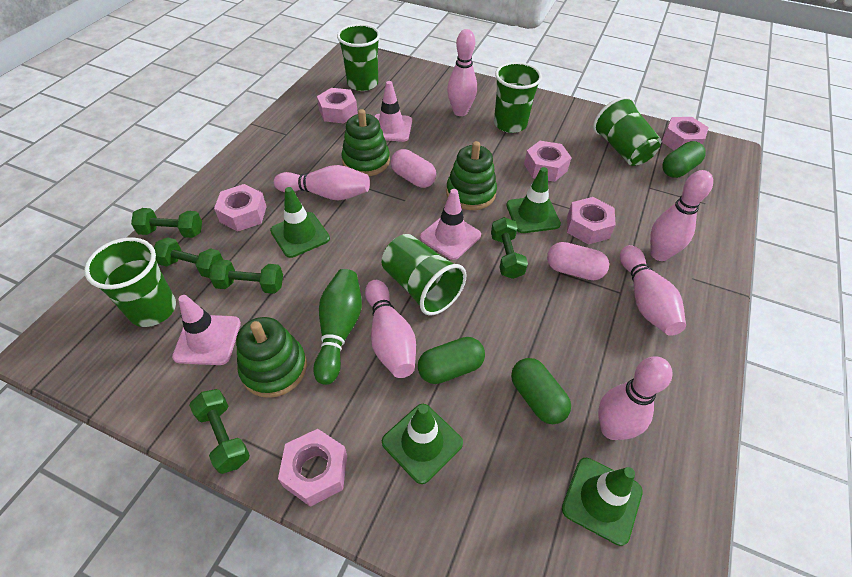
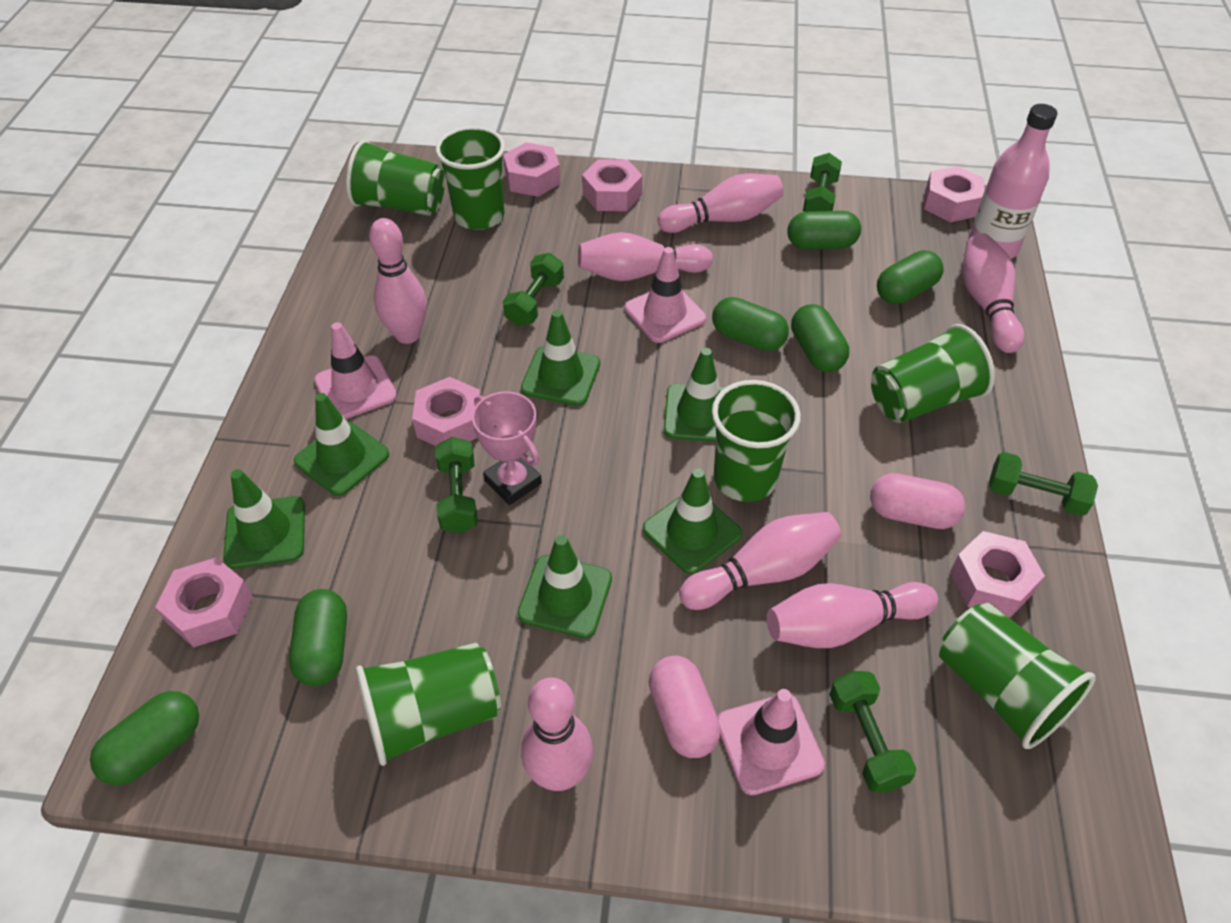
green bowling pin: [313,269,362,385] = 1 -> none = 0
green capsule: [418,337,485,384] [511,358,571,424] [662,141,706,178] = 3 -> [90,691,199,785] [289,589,347,686] [712,297,789,351] [787,211,861,250] [791,304,849,372] [877,250,944,304] = 6
green cup: [84,238,176,327] [337,24,380,91] [382,234,466,315] [494,62,542,133] [593,96,661,166] = 5 -> [346,140,445,216] [356,643,501,766] [435,126,505,230] [712,380,801,502] [871,324,995,423] [939,603,1096,749] = 6
green stacking toy: [236,317,307,398] [341,109,390,176] [446,141,497,210] = 3 -> none = 0
green traffic cone: [270,187,330,258] [382,404,463,484] [506,167,561,233] [562,458,643,546] = 4 -> [223,469,305,569] [294,393,389,496] [518,535,612,638] [521,310,600,406] [643,468,742,574] [664,348,726,442] = 6
pink bottle: none = 0 -> [968,104,1057,259] = 1
pink bowling pin: [274,165,370,200] [365,280,416,378] [447,29,477,116] [598,356,673,440] [620,245,686,336] [650,170,713,261] = 6 -> [369,218,427,344] [521,678,593,791] [578,232,713,281] [658,173,783,233] [679,512,841,610] [767,582,938,648] [962,233,1024,353] = 7
pink trophy: none = 0 -> [472,391,542,505] = 1

